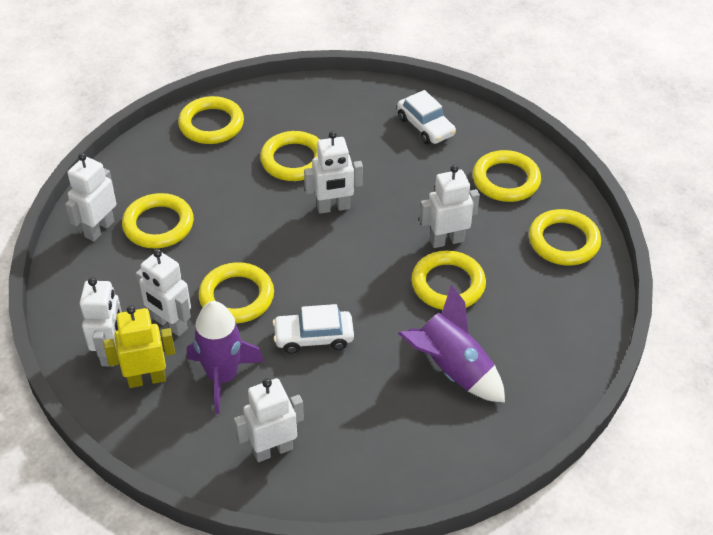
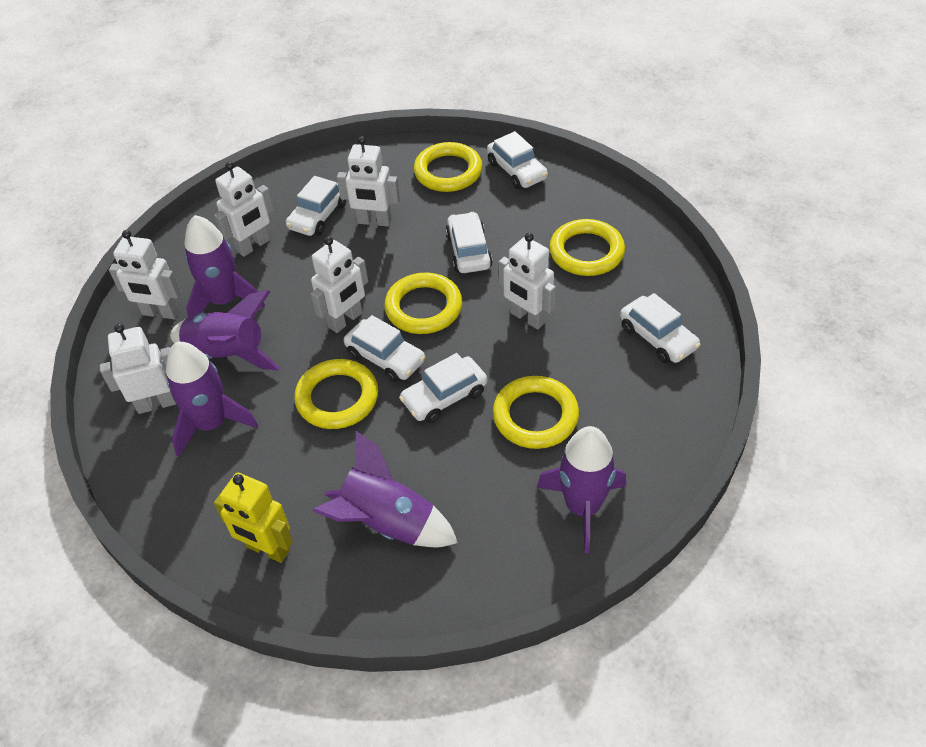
purple rocket: [187,301,264,414] [398,284,505,403] = 2 -> [166,342,258,457] [170,290,280,371] [185,215,265,317] [313,431,458,547] [537,426,626,553] = 5
white car: [272,304,354,354] [397,90,456,144] = 2 -> [286,176,347,236] [344,315,425,382] [399,353,488,423] [446,212,493,273] [487,131,548,189] [620,293,700,363] = 6
yellow ring: [122,193,194,248] [178,96,244,144] [199,262,274,324] [260,131,320,181] [411,250,486,310] [473,150,541,202] [529,209,601,266] = 7 -> [294,359,378,429] [384,273,462,334] [414,142,483,192] [493,376,579,449] [549,219,625,276] = 5

